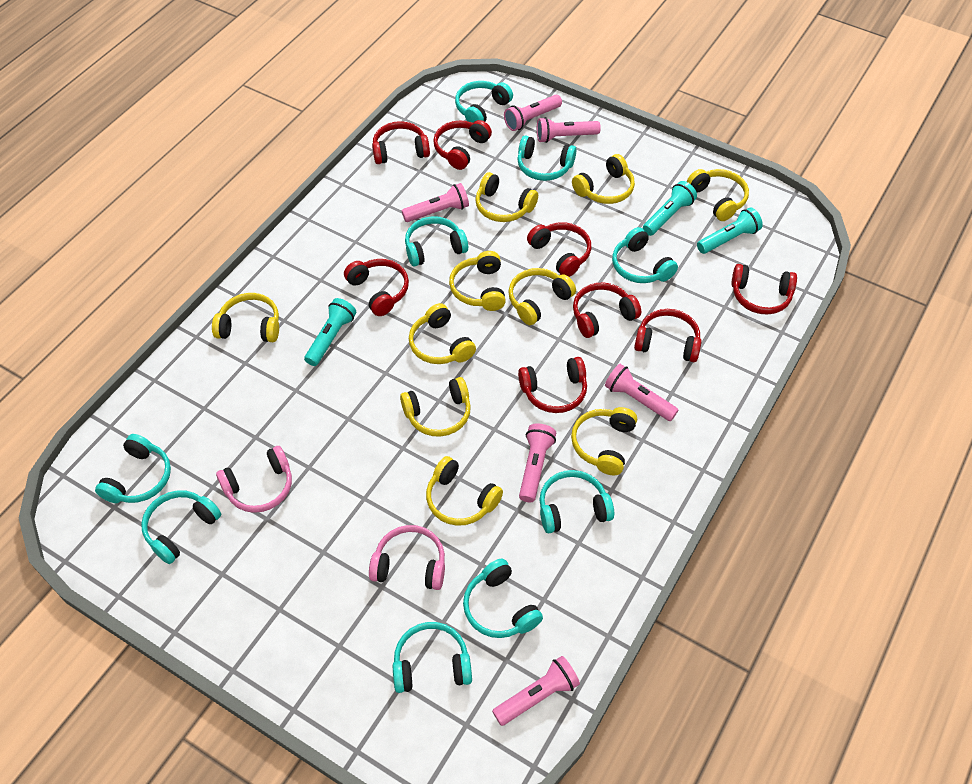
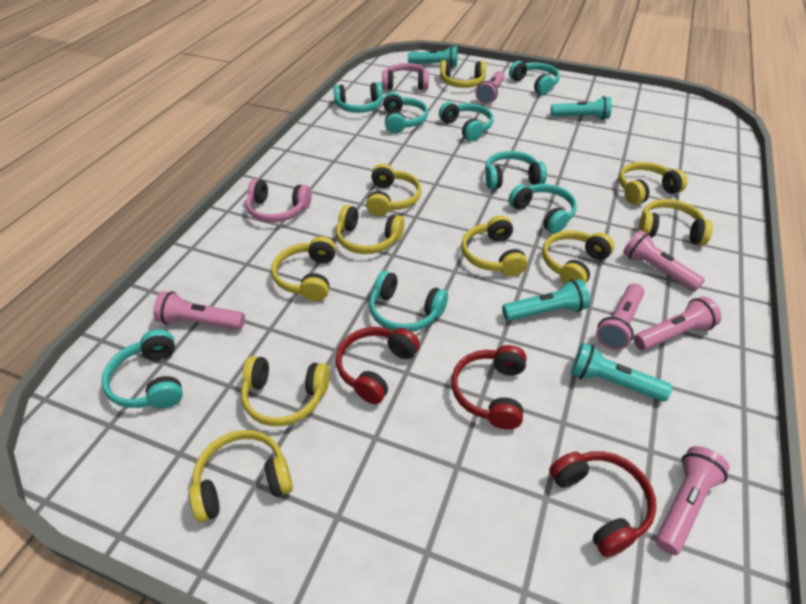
red headphones: [344,259,409,316] [372,121,430,164] [433,120,492,170] [518,357,587,413] [527,222,591,277] [573,283,641,338] [634,309,702,362] [731,264,797,315] = 8 -> [336,327,420,404] [451,345,526,430] [549,451,656,557] = 3
turquoise flashlight: [304,298,356,366] [643,181,697,236] [697,207,763,254] = 3 -> [408,46,458,68] [502,279,590,321] [551,96,612,120] [571,343,672,402] = 4
turquoise headphones: [95,434,171,503] [141,490,221,564] [393,622,472,693] [405,216,468,267] [455,81,513,123] [463,558,543,638] [517,135,576,181] [539,470,614,533] [612,227,678,283] = 9 -> [101,329,183,409] [333,82,383,113] [369,271,448,332] [383,92,428,134] [439,102,493,141] [485,151,547,189] [508,184,577,234] [509,61,560,95] = 8

